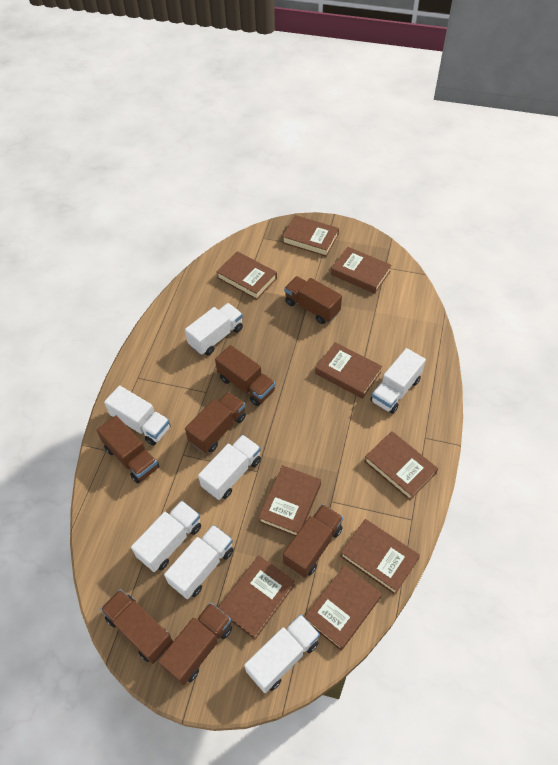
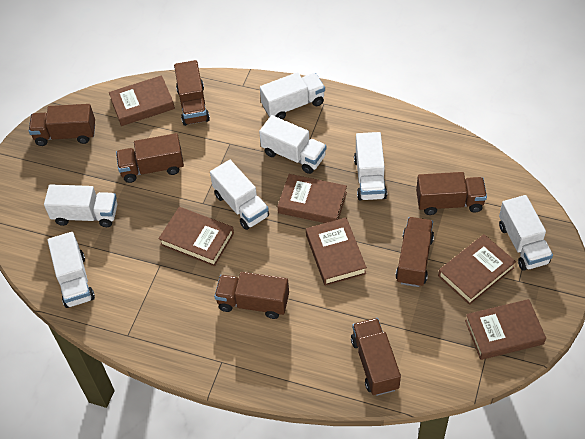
brown book: [217,251,277,300] [218,555,295,640] [258,465,321,536] [282,215,339,257] [304,565,382,651] [315,342,382,399] [331,247,392,294] [340,519,420,595] [364,431,438,500] = 9 -> [109,75,175,126] [159,207,234,266] [277,174,347,223] [306,218,367,286] [438,234,516,305] [465,299,546,360] = 6

